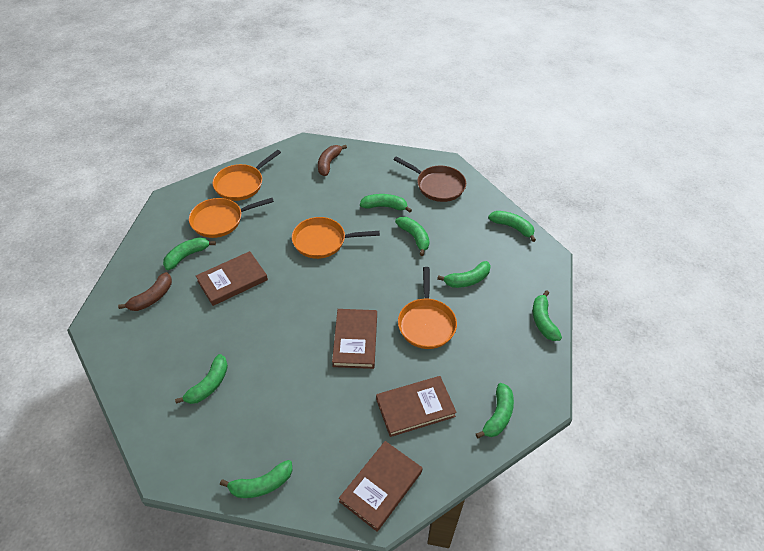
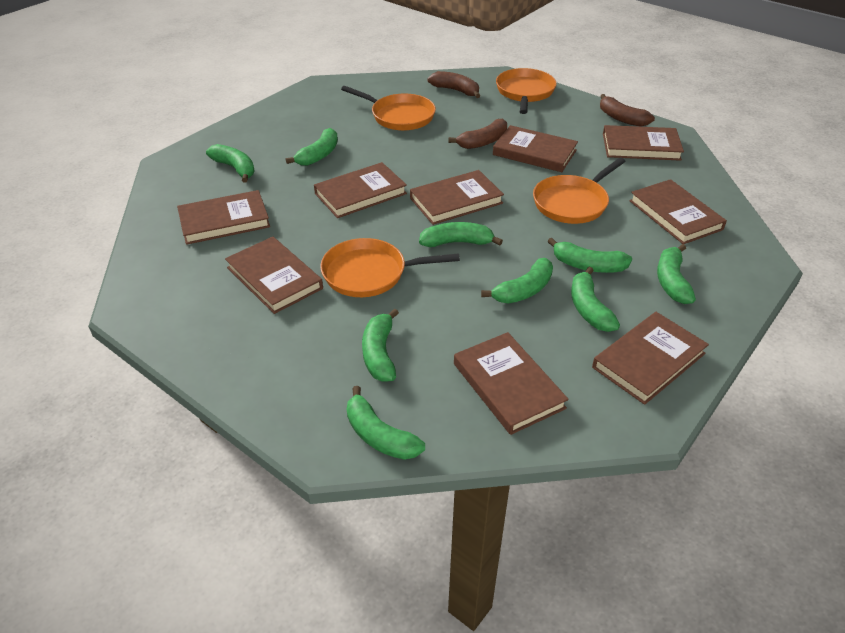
brown banana: [118,272,172,311] [318,145,347,176] = 2 -> [427,71,480,98] [449,119,507,149] [600,94,655,127] = 3
brown book: [196,251,268,306] [332,309,377,369] [339,441,423,532] [376,376,457,437] = 4 -> [177,190,270,245] [225,237,323,314] [314,162,407,218] [410,170,504,225] [454,332,569,435] [493,125,578,172] [592,312,709,405] [603,125,684,161] [629,179,727,244] = 9
brown pan: [393,157,466,202] = 1 -> none = 0

